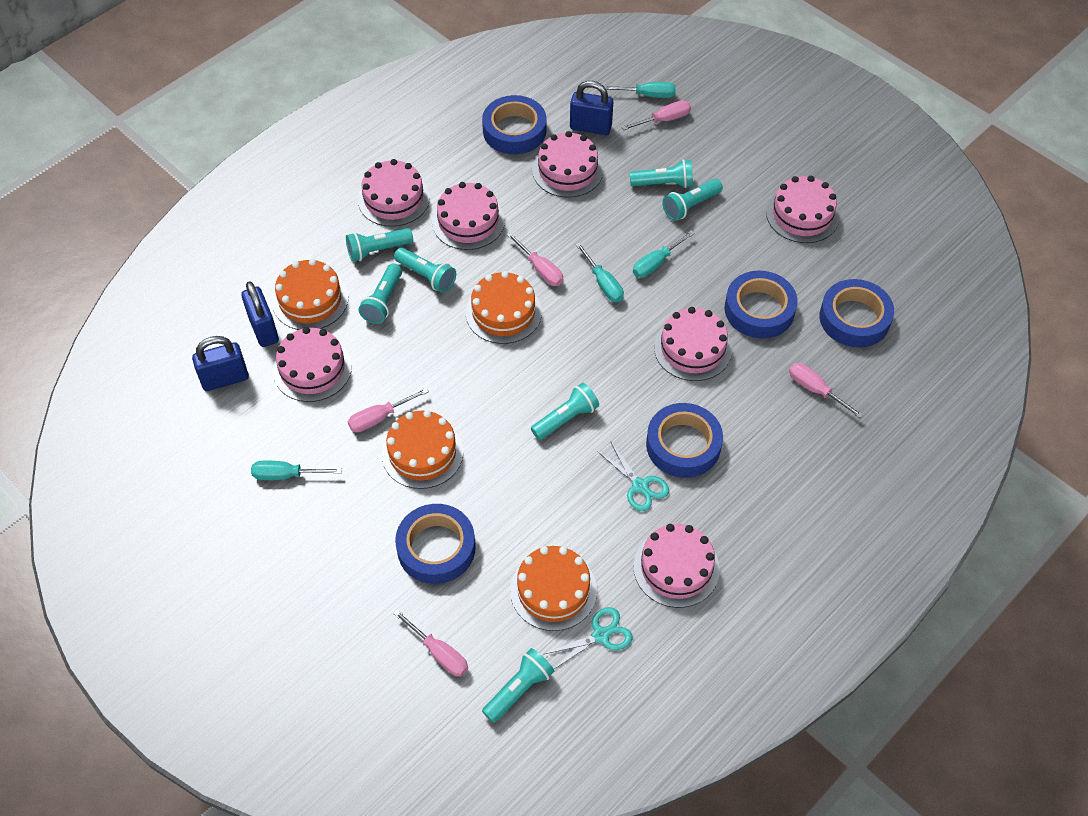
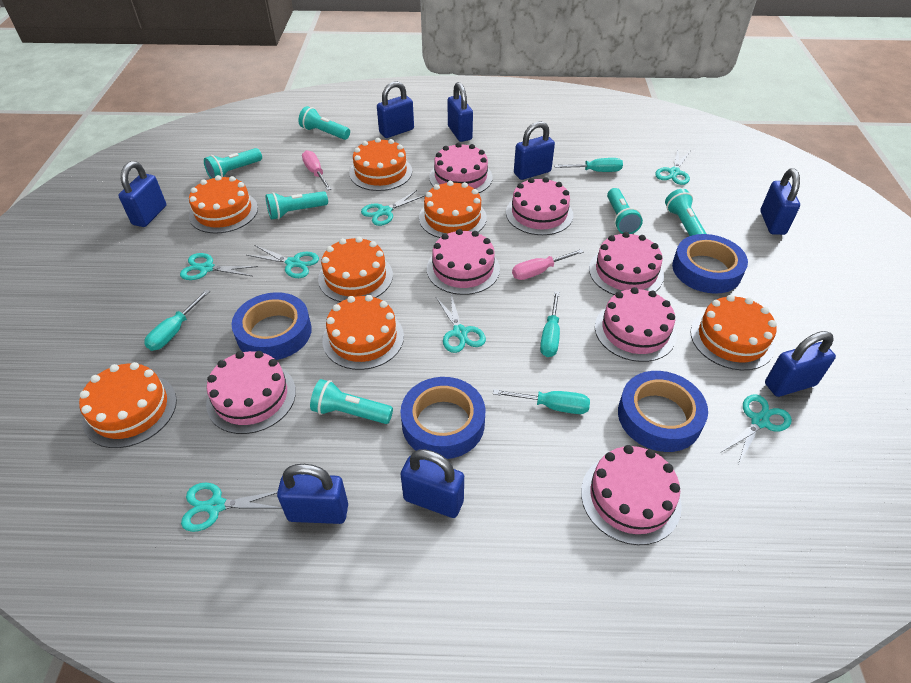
blue padlock: [192,336,249,391] [241,281,279,347] [570,81,613,135] = 3 -> [118,161,166,227] [277,464,348,524] [377,81,414,138] [401,449,464,518] [448,82,473,142] [514,121,555,180] [760,169,800,235] [765,331,836,397] = 8
blue tape: [395,504,476,584] [482,95,547,154] [646,403,723,478] [725,271,798,339] [819,279,894,347] = 5 -> [232,292,312,360] [400,377,485,459] [618,371,708,452] [672,234,748,294] = 4
orange cake: [272,259,348,330] [382,410,463,489] [466,271,542,344] [510,546,597,631] = 4 -> [79,362,177,448] [189,175,258,233] [318,237,393,302] [322,295,404,370] [349,138,412,191] [419,181,487,238] [690,295,777,370] = 7
pink screwdriver: [348,388,429,432] [393,609,468,676] [507,232,563,286] [622,100,691,130] [789,363,863,418] = 5 -> [302,150,331,190] [512,249,584,280] = 2
turquoise flashlight: [346,228,413,262] [358,264,402,324] [394,248,456,293] [482,648,554,723] [531,383,599,440] [630,159,693,188] [662,179,723,221] = 7 -> [204,148,262,179] [266,191,328,220] [298,106,350,140] [310,379,393,424] [607,188,643,234] [665,189,706,236] = 6
turquoise scissors: [545,607,633,669] [597,443,669,511] = 2 -> [180,253,258,280] [181,482,282,532] [247,245,319,278] [361,190,424,226] [436,294,486,353] [655,150,690,185] [721,394,792,465] = 7

